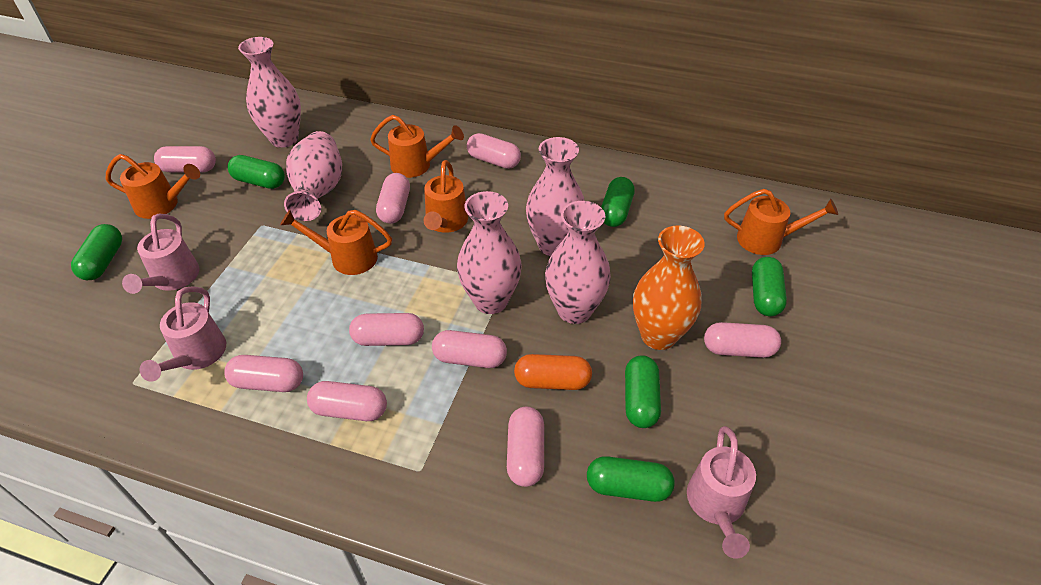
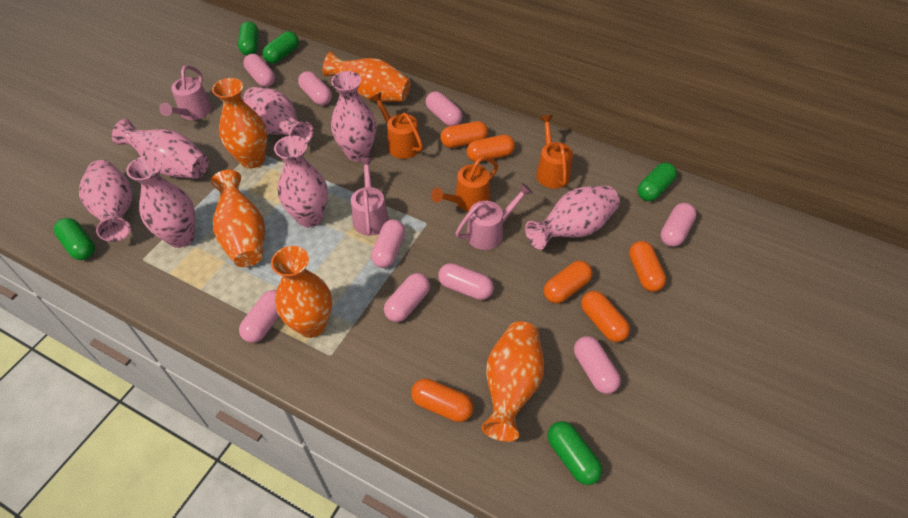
green capsule: [71,224,122,280] [228,155,285,189] [587,456,675,502] [601,177,635,227] [625,355,661,428] [752,257,787,316] = 6 -> [54,218,95,260] [238,21,259,55] [263,31,299,64] [548,421,603,485] [638,162,677,201] = 5
orange capsule: [514,354,592,390] = 1 -> [411,379,474,422] [440,121,488,148] [466,135,515,162] [544,261,593,304] [581,291,630,342] [629,241,666,292] = 6
orange vase: [633,225,705,350] = 1 -> [211,170,265,267] [212,78,267,169] [271,246,332,338] [323,51,411,102] [481,321,544,442] = 5
orange watering can: [106,154,200,219] [280,210,392,275] [370,115,464,178] [424,160,468,233] [724,189,838,255] = 5 -> [370,92,423,159] [431,156,498,211] [536,115,573,189] = 3
pink vase: [238,37,301,148] [284,131,342,221] [457,191,522,314] [526,137,585,256] [545,201,611,324] = 5 -> [79,160,132,242] [112,119,209,179] [126,156,195,248] [243,87,313,143] [274,135,328,227] [331,71,376,162] [525,186,620,250] = 7

